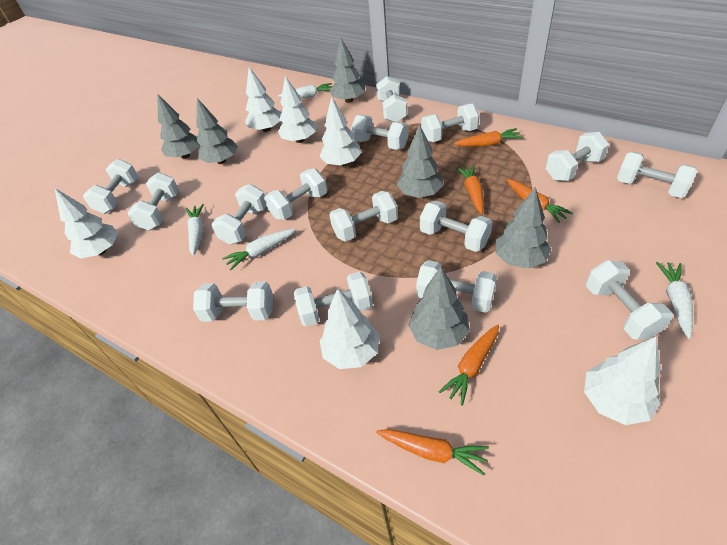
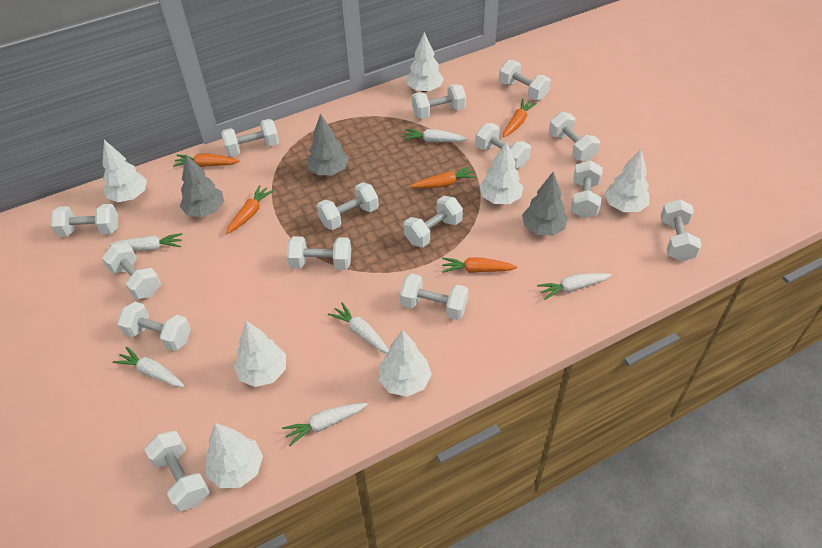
grey tree: [157,93,200,159] [196,98,238,164] [330,38,365,103] [397,124,444,198] [408,267,470,350] [495,187,551,268] = 6 -> [180,154,224,217] [307,114,349,175] [522,172,568,236] = 3
white carrot: [186,204,204,256] [222,228,296,270] [278,83,332,98] [656,262,693,339] = 4 -> [109,233,183,251] [113,347,184,387] [282,403,368,446] [328,302,389,353] [403,129,468,142] [537,273,612,300] = 6
white tree: [55,188,118,259] [245,67,281,132] [278,76,317,143] [319,97,362,166] [320,288,380,369] [584,337,661,425] = 6 -> [102,140,147,202] [206,423,263,488] [234,321,286,387] [378,330,432,397] [406,32,444,92] [480,141,523,204] [605,149,649,212] = 7

